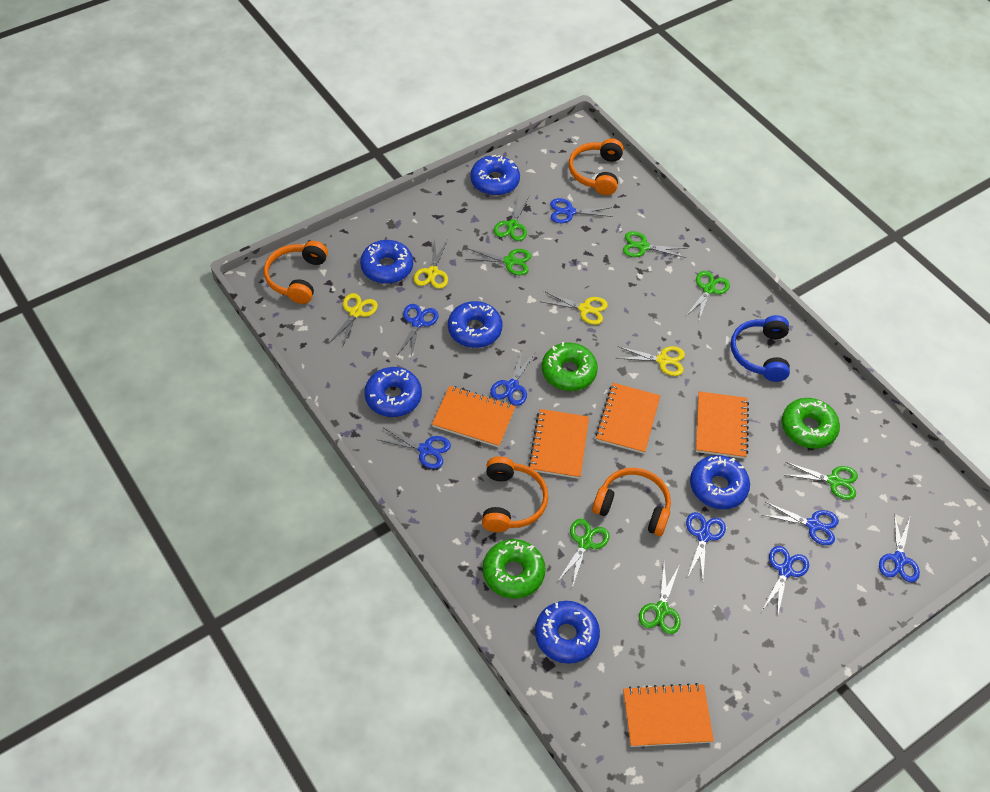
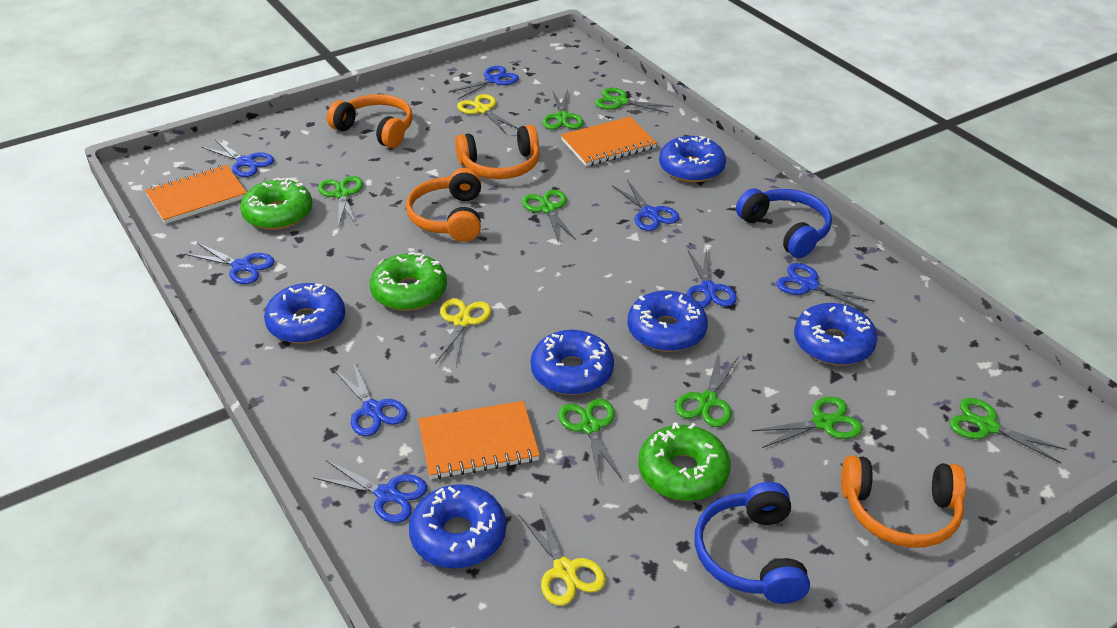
blue headphones: [731,315,790,382] = 1 -> [695,482,810,604] [736,188,832,258] = 2
green scissors: [465,249,531,275] [494,196,530,241] [557,519,610,588] [623,231,687,258] [639,564,681,634] [686,271,730,322] [785,462,858,500] = 7 -> [318,176,363,227] [522,190,576,243] [542,90,583,129] [558,399,622,480] [595,88,673,114] [675,354,739,427] [752,397,863,448] [950,398,1067,463] = 8
orange notebook: [432,386,515,448] [528,409,589,479] [595,383,660,454] [623,683,714,747] [696,391,749,459] = 5 -> [145,165,247,224] [418,401,540,479] [561,117,657,166] = 3
yellow scissors: [329,293,378,348] [413,239,448,289] [540,291,608,325] [616,346,685,376] = 4 -> [435,298,491,365] [457,94,518,133] [518,505,606,606] = 3

